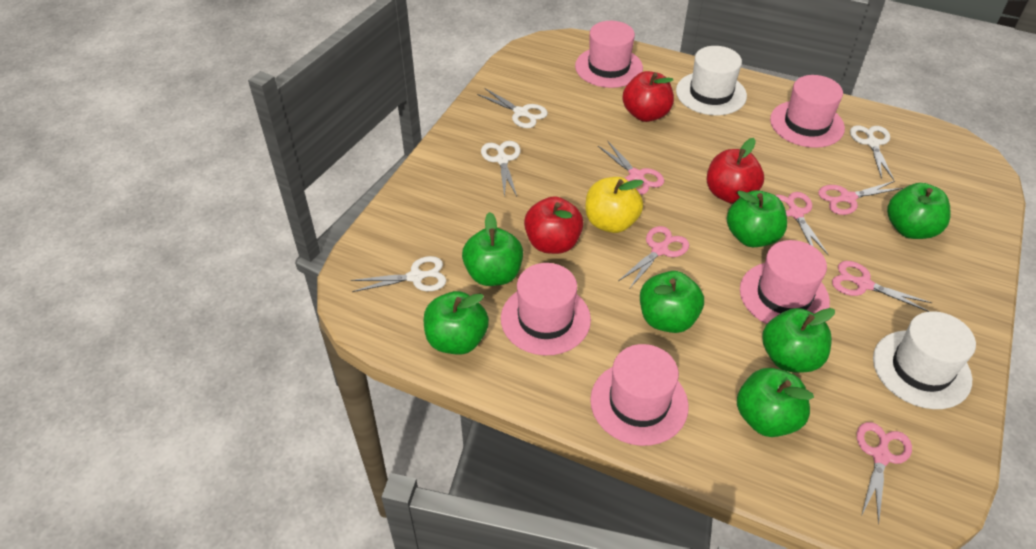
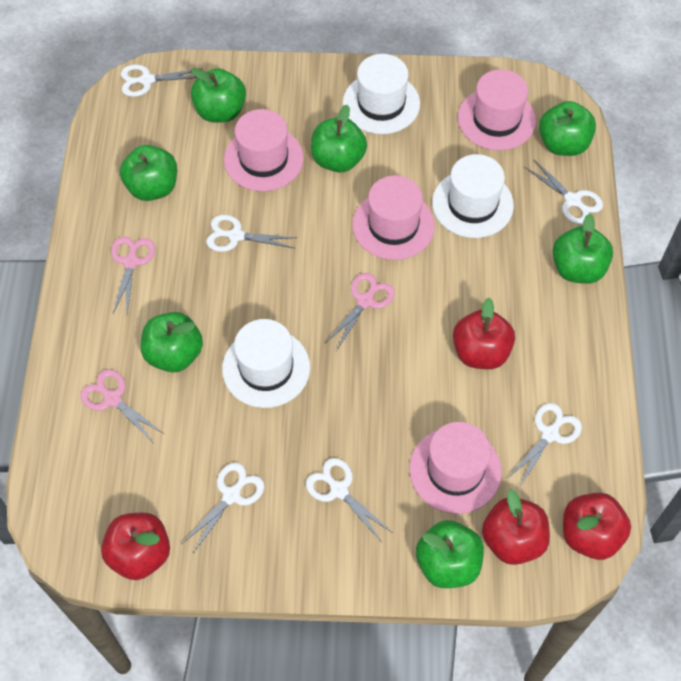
pink hat: [501,263,591,355] [575,21,643,88] [590,344,689,446] [740,240,830,324] [770,75,845,148] = 5 -> [224,109,304,191] [352,175,435,260] [409,422,502,514] [458,69,536,151] = 4
pink scissors: [598,140,664,195] [618,226,689,289] [775,192,829,255] [818,181,903,215] [832,261,932,312] [857,422,912,525] = 6 -> [80,369,164,442] [111,236,155,314] [325,273,395,350] = 3
red apple: [524,196,584,254] [623,71,674,122] [707,138,764,204] = 3 -> [101,513,170,580] [453,298,515,369] [482,489,550,565] [563,493,631,560] = 4
white hat: [676,46,747,115] [873,311,976,409] = 2 -> [222,319,310,408] [343,54,420,134] [432,154,514,238] = 3
white scissors: [351,256,446,292] [477,88,548,128] [481,141,521,198] [850,125,894,180] = 4 -> [121,64,203,97] [182,463,264,552] [206,215,298,252] [306,458,393,542] [507,403,582,486] [525,160,603,224] = 6
yellow apple: [586,177,644,233] = 1 -> none = 0

